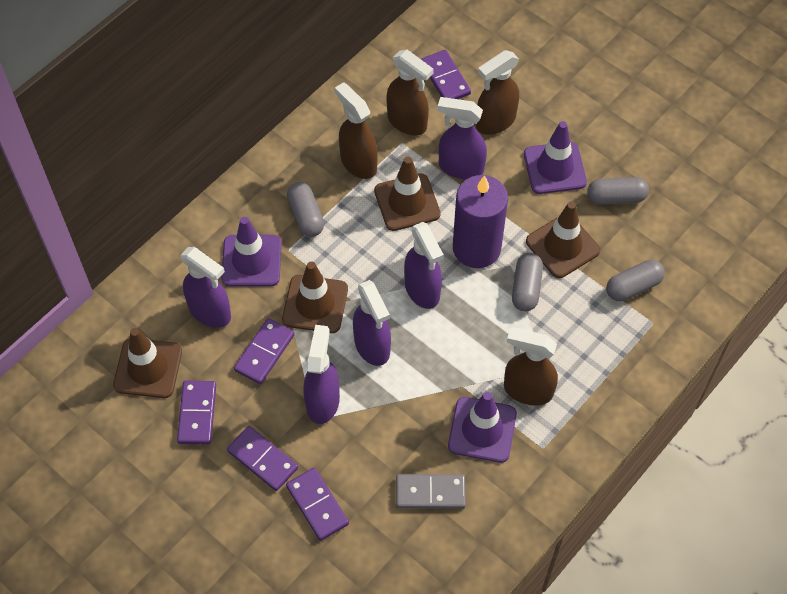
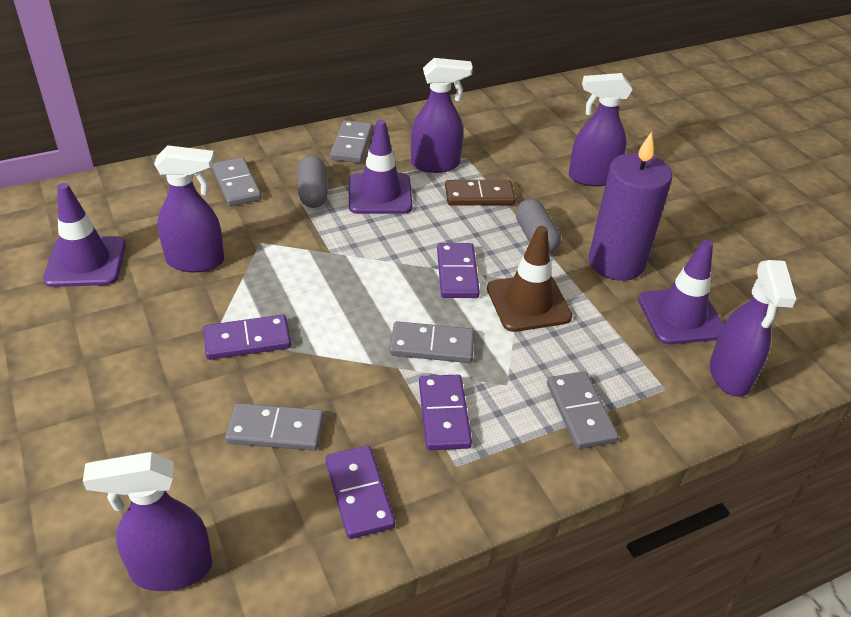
brown domino: none = 0 -> [445,180,516,206] = 1
brown spray bottle: [335,82,378,179] [386,49,434,135] [476,50,519,135] [504,328,558,406] = 4 -> none = 0
brown traffic cone: [113,328,182,398] [282,261,348,333] [374,157,441,231] [526,201,600,278] = 4 -> [487,226,572,332] = 1
grey capsule: [287,182,324,237] [512,253,543,311] [587,177,649,205] [606,260,665,301] = 4 -> [297,155,328,208] [516,199,561,254] = 2
grey domino: [396,474,466,509] = 1 -> [212,157,262,206] [225,403,324,451] [330,120,373,163] [389,321,474,363] [547,371,619,449] = 5
purple domino: [177,381,216,444] [227,426,298,491] [234,318,294,384] [286,468,349,541] [421,50,471,99] = 5 -> [203,315,291,360] [326,446,395,539] [419,375,472,450] [437,243,480,298] = 4

